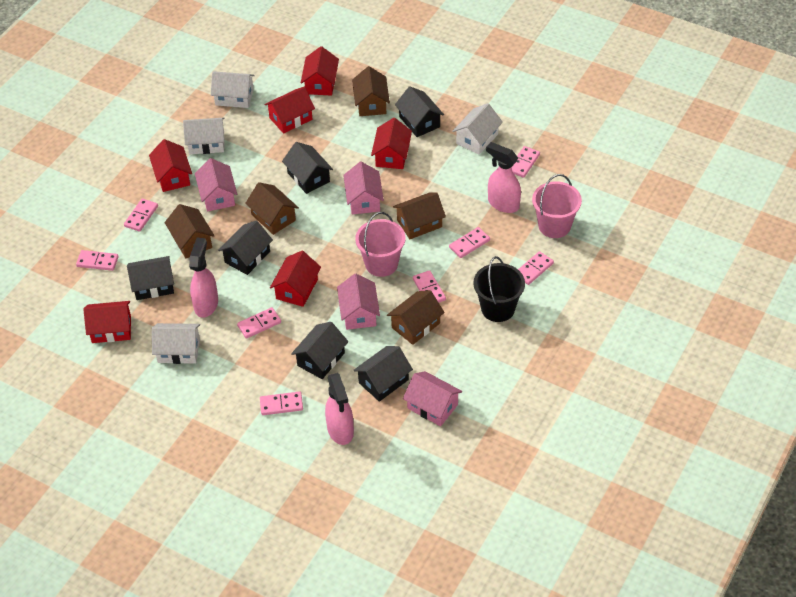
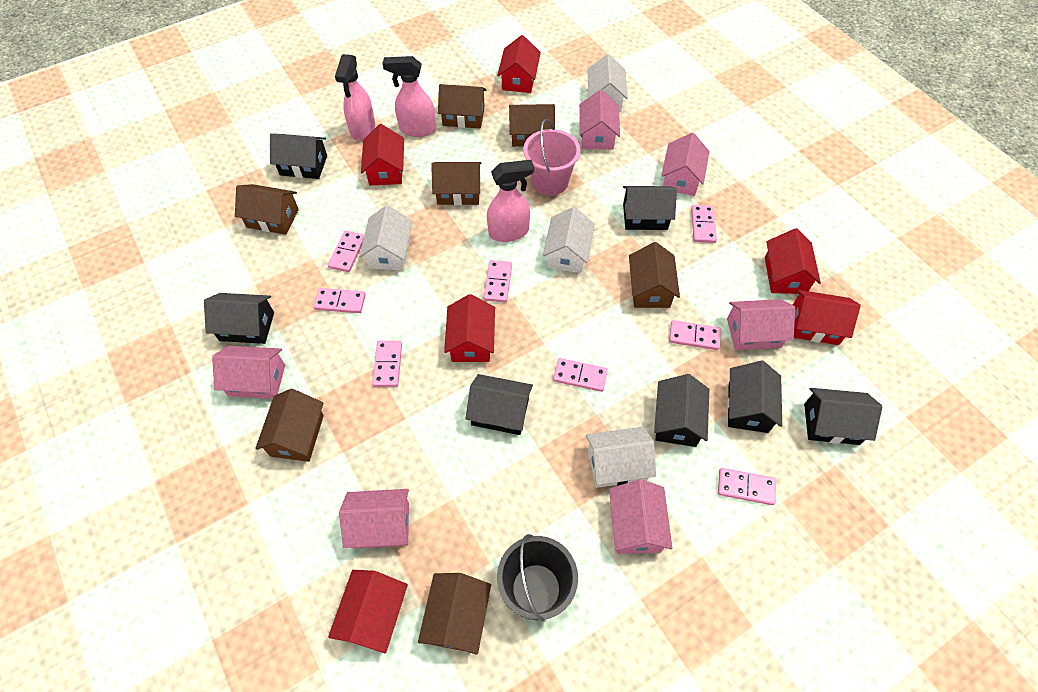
black house: [127,256,174,300] [218,220,273,275] [282,142,333,194] [291,322,349,379] [354,346,413,402] [395,86,444,137] = 6 -> [204,293,274,344] [270,133,327,179] [465,374,533,435] [623,186,677,230] [654,374,709,447] [727,361,782,433] [804,388,882,445] = 7
brown house: [164,204,215,258] [245,182,299,235] [352,66,390,116] [387,290,445,345] [393,193,446,239] = 5 -> [235,184,299,235] [255,389,324,462] [418,573,491,655] [431,162,481,205] [438,84,486,129] [509,104,555,147] [629,242,680,308] = 7
pink bucket: [355,212,405,277] [532,174,582,238] = 2 -> [523,119,580,196] = 1
pink house: [195,158,237,211] [337,274,380,330] [343,162,384,214] [403,371,462,426] = 4 -> [212,346,285,399] [339,489,409,549] [579,90,620,150] [609,479,673,554] [661,133,710,196] [727,299,795,350] = 6

